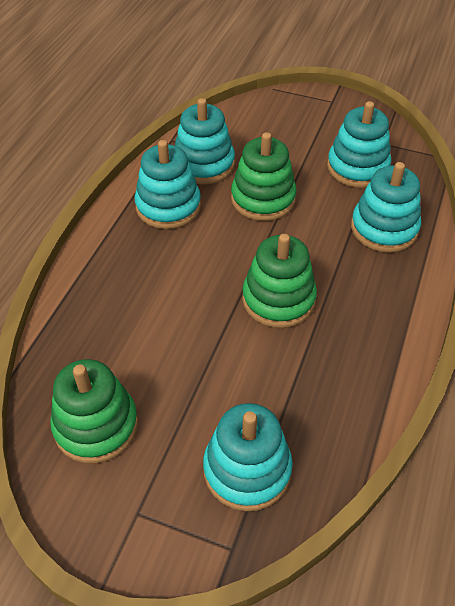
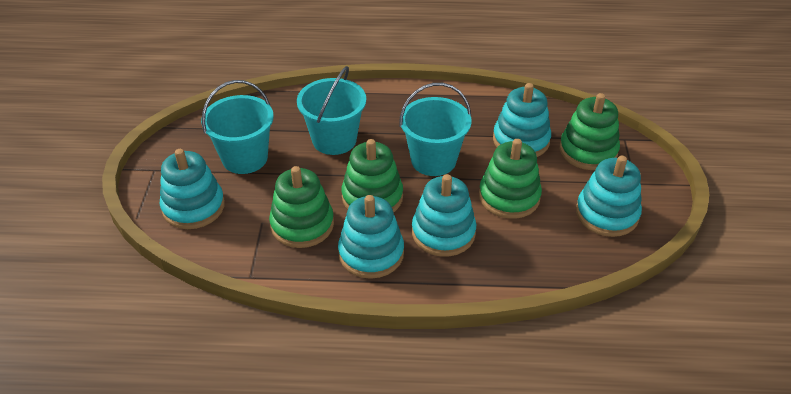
green stacking toy: [50,359,138,463] [231,132,297,221] [242,234,317,328] = 3 -> [269,166,334,248] [342,139,403,212] [479,139,542,219] [560,93,620,170] = 4
turquoise bucket: none = 0 -> [201,80,274,174] [297,66,366,155] [399,83,471,176] = 3

